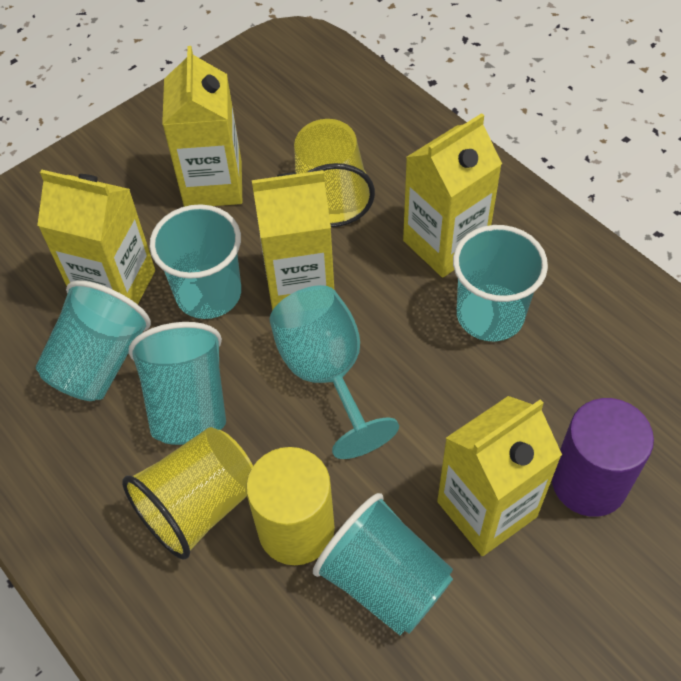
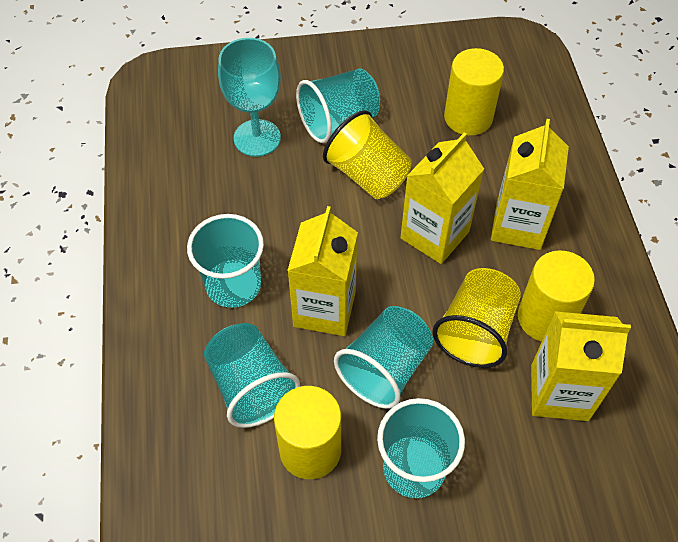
purple cylinder: [552,398,654,517] = 1 -> none = 0
yellow carton: [37,170,155,304] [162,46,242,207] [252,170,334,311] [403,113,502,278] [437,396,562,556] = 5 -> [287,206,358,336] [400,132,484,264] [491,119,569,250] [531,311,631,421] = 4
yellow cylinder: [246,447,335,565] = 1 -> [274,386,341,479] [444,48,504,136] [518,250,595,342] = 3

